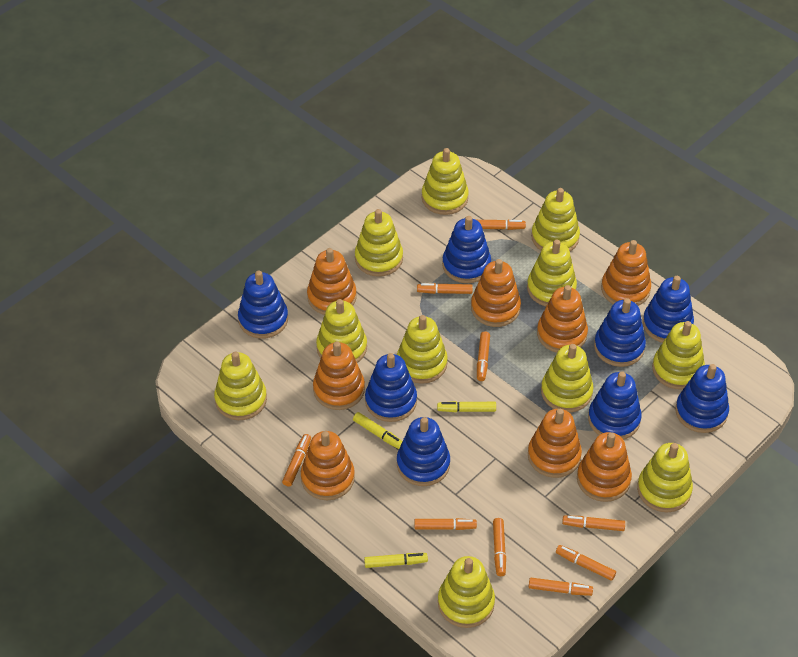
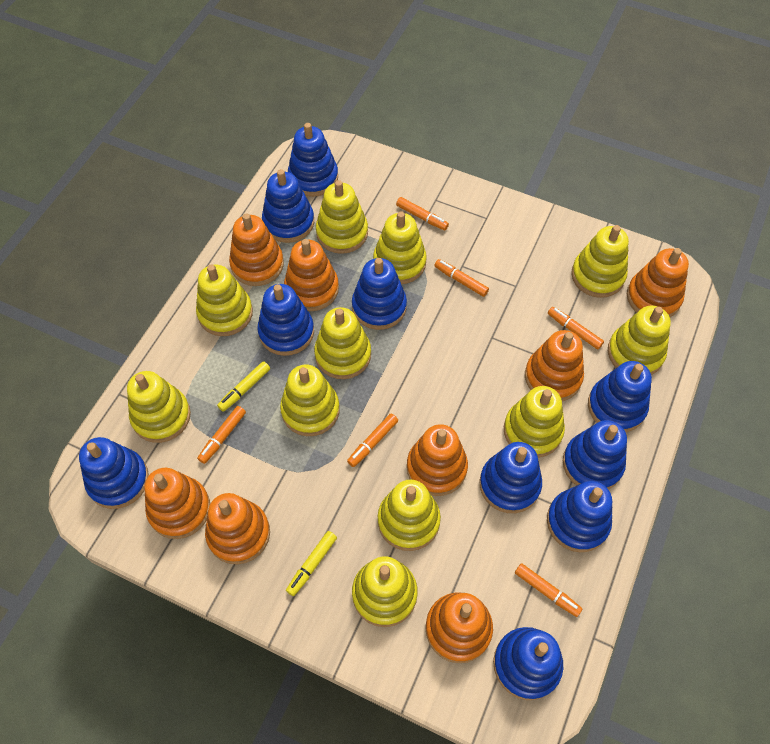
blue stacking toy: [238,270,288,339] [365,353,417,422] [397,417,450,486] [442,216,491,283] [588,371,642,440] [594,298,646,367] [643,276,694,343] [675,364,729,433] = 8 -> [79,437,149,509] [257,284,314,356] [262,169,314,243] [288,123,338,197] [352,258,407,330] [479,442,542,513] [493,627,563,700] [547,481,612,552] [563,420,627,490] [588,361,652,432] = 10
orange marker: [282,434,311,487] [414,518,477,530] [417,283,473,294] [477,219,526,230] [477,331,490,381] [493,518,506,576] [529,578,593,596] [556,545,616,581] [562,516,625,531] = 9 -> [197,406,246,464] [347,413,398,467] [396,197,449,231] [434,259,489,297] [515,563,582,617] [548,307,604,349] = 6
yellow marker: [353,412,403,449] [364,553,428,568] [437,401,496,412] = 3 -> [217,361,270,412] [286,531,337,596] = 2

